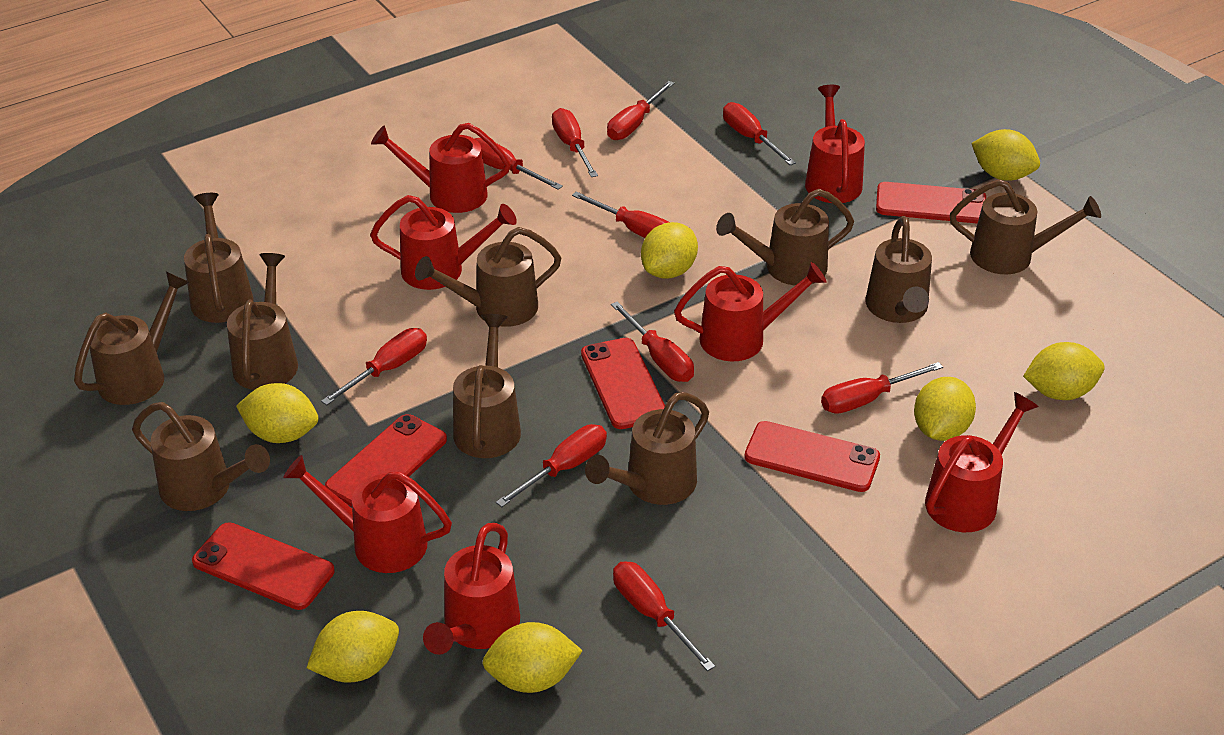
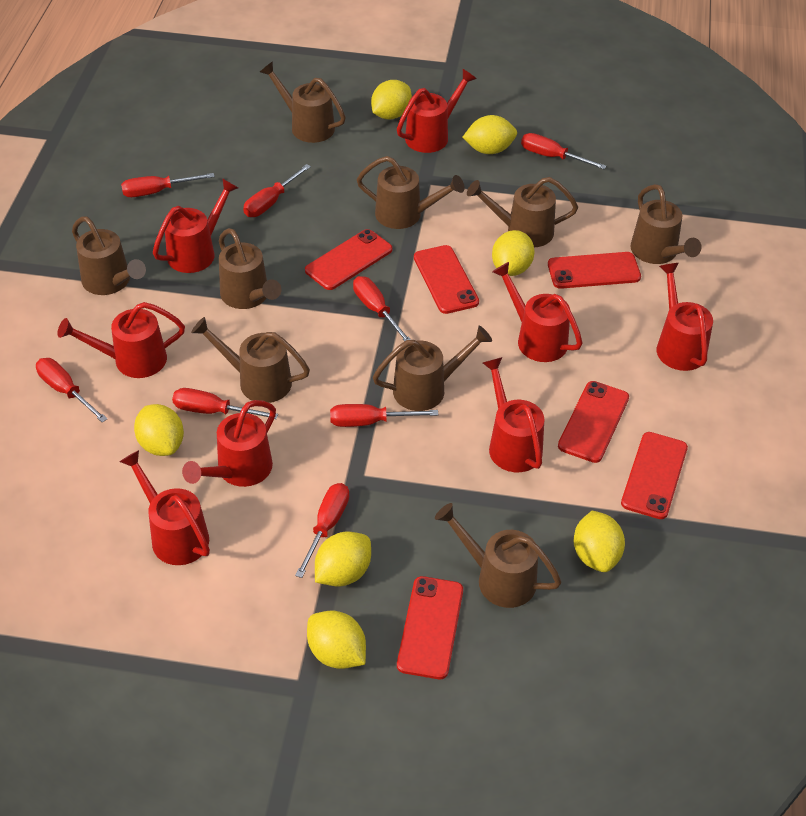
brown watering can: [74,272,190,405] [132,402,270,511] [184,193,253,323] [227,253,298,390] [415,227,561,327] [453,314,521,458] [585,392,709,505] [716,189,854,286] [866,216,932,323] [950,179,1101,274] = 10 -> [72,216,146,295] [191,317,310,403] [219,228,281,309] [260,61,346,143] [357,156,464,229] [373,326,492,411] [435,503,562,608] [467,177,578,247] [631,184,702,264] = 9
red phone: [192,522,335,610] [325,414,447,507] [581,338,665,429] [744,421,880,492] [876,182,986,224] = 5 -> [305,229,392,290] [397,576,463,679] [414,245,479,314] [548,252,641,289] [558,381,629,463] [621,432,688,519] = 6
red screwdriver: [321,328,427,405] [475,138,563,190] [496,424,607,507] [552,108,598,177] [572,191,669,238] [607,81,674,140] [611,301,694,382] [613,561,715,671] [723,102,796,166] [821,362,943,414] = 10 -> [36,358,107,423] [121,173,215,197] [172,388,278,419] [243,164,311,217] [295,483,349,578] [330,404,438,427] [353,276,411,341] [521,133,606,169] = 8
red watering can: [283,455,452,573] [370,195,517,290] [371,123,511,213] [423,523,520,655] [674,262,827,361] [805,85,865,203] [925,392,1039,532] = 7 -> [58,302,185,378] [119,450,210,565] [153,178,238,273] [182,400,276,487] [397,69,476,153] [483,357,544,472] [492,262,583,362] [657,263,713,371] = 8

